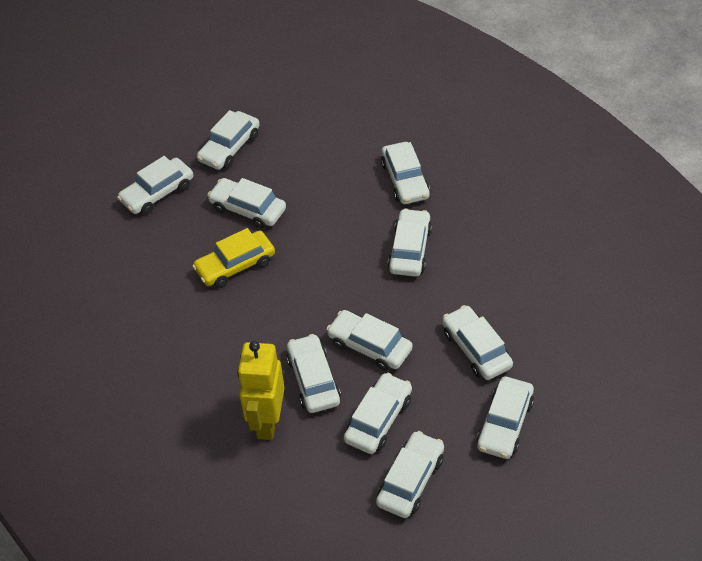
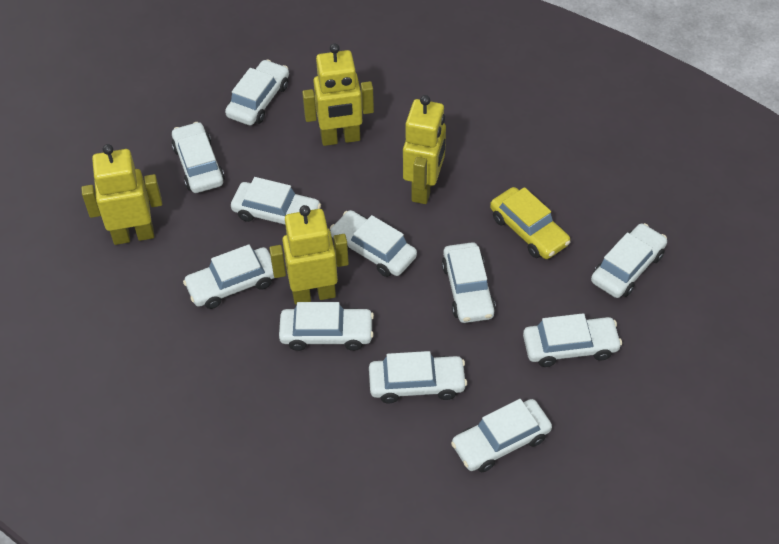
yellow robot: [237,341,284,440] = 1 -> [81,144,162,245] [269,205,349,305] [302,43,374,146] [403,95,446,204] = 4

